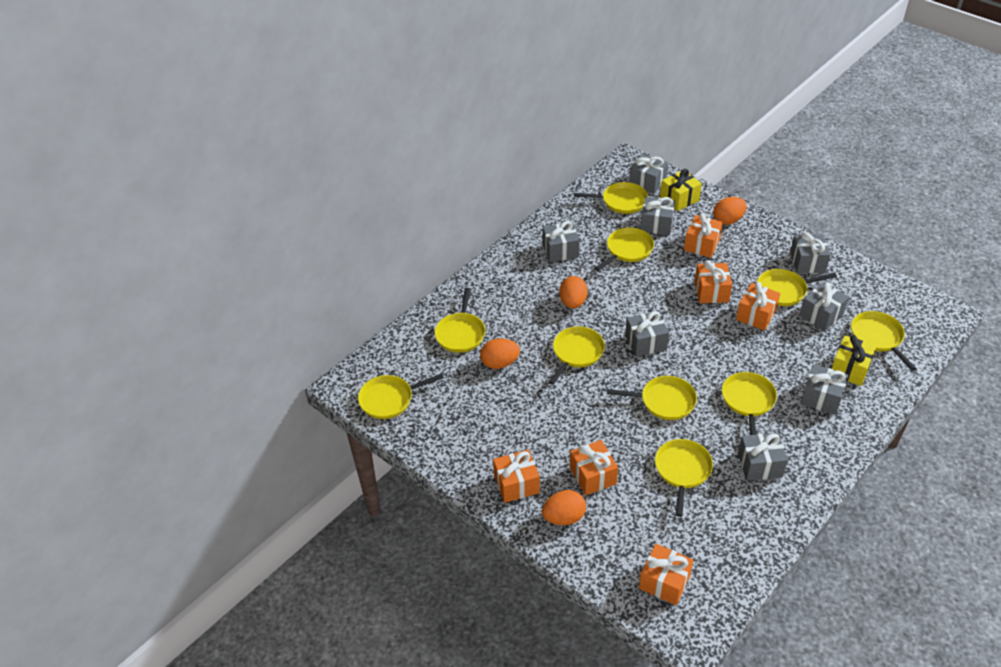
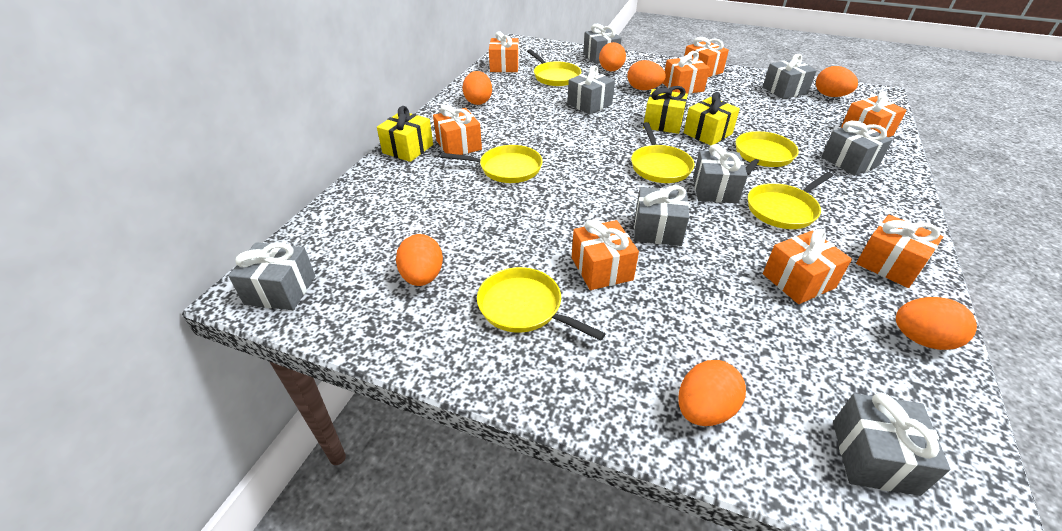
orange egg: [480,338,520,369] [542,490,586,525] [559,276,588,309] [713,197,747,225] = 4 -> [396,234,443,286] [463,71,492,105] [599,42,626,71] [627,60,666,90] [678,360,746,426] [816,66,858,97] [896,297,977,350] = 7
orange gift: [493,450,540,503] [570,440,618,495] [639,544,693,605] [684,213,723,258] [695,260,732,303] [736,282,780,331] = 6 -> [433,105,482,155] [489,31,519,72] [572,220,639,290] [663,51,710,94] [684,37,729,77] [763,229,852,304] [841,91,906,137] [856,215,943,288] = 8
yellow gift: [660,169,702,211] [831,335,877,386] = 2 -> [377,106,433,162] [643,86,688,134] [684,92,740,146] = 3
yellow pan: [358,374,444,419] [434,288,486,353] [549,326,605,385] [574,182,648,214] [595,227,654,271] [607,376,697,420] [655,439,713,517] [722,372,777,435] [757,269,837,306] [851,311,916,371] = 10 -> [440,145,543,183] [477,267,606,341] [527,50,581,86] [631,122,695,183] [736,131,799,176] [748,172,833,229] = 6

